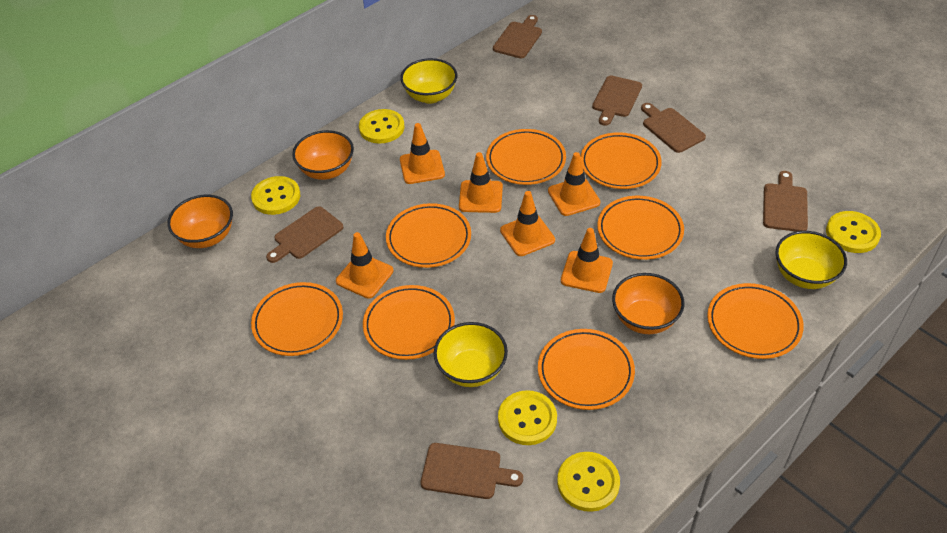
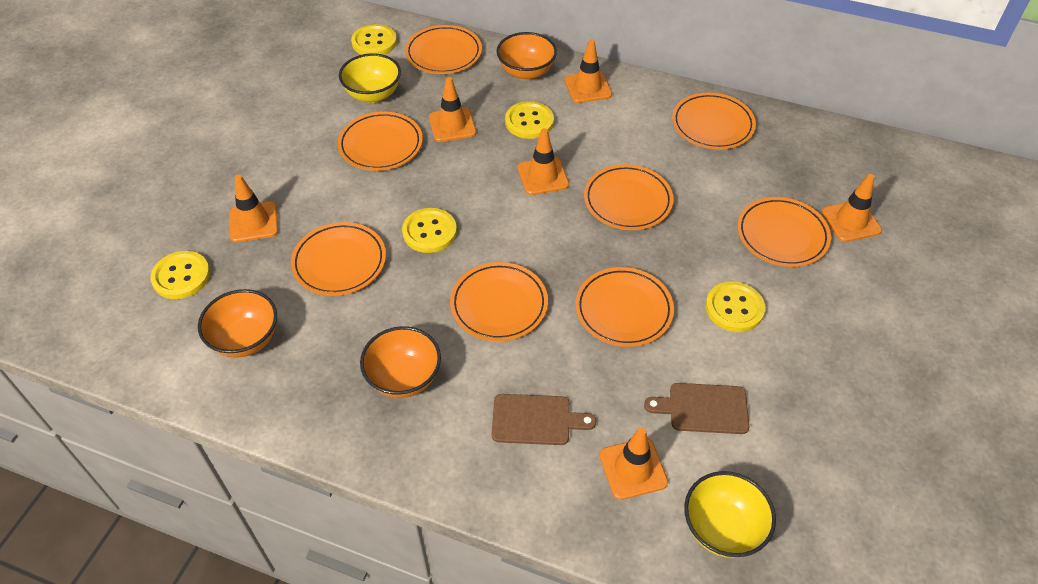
brown cutting board: [266,206,344,263] [421,443,523,499] [493,15,542,58] [592,76,642,126] [641,103,706,153] [763,171,808,232] = 6 -> [492,394,596,445] [644,383,749,434] = 2
yellow bowl: [400,58,457,104] [434,322,508,387] [775,231,847,289] = 3 -> [339,53,401,103] [684,471,776,558] = 2

